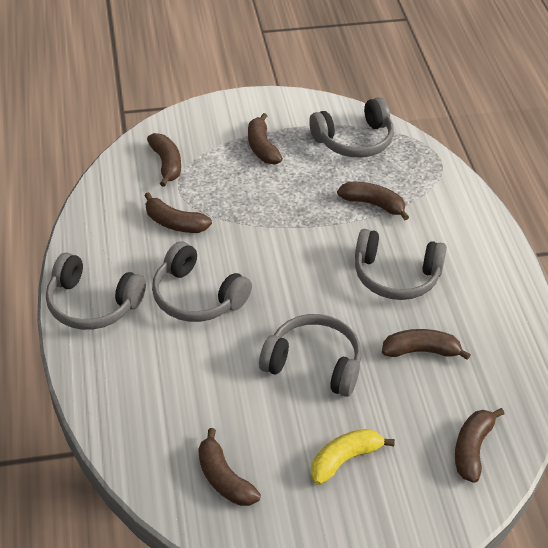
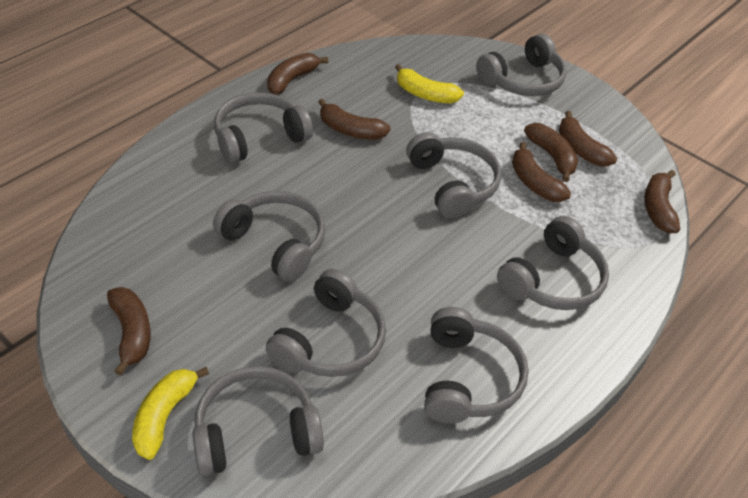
grey headphones: [46,252,146,330] [152,241,252,322] [259,314,362,397] [309,97,394,157] [355,229,447,300] = 5 -> [192,366,324,476] [213,191,325,282] [214,92,313,164] [266,269,386,377] [406,132,501,219] [424,307,529,424] [476,34,566,96] [497,216,609,310] = 8
yellow banana: [311,429,395,485] = 1 -> [132,367,209,460] [395,64,464,103] = 2

